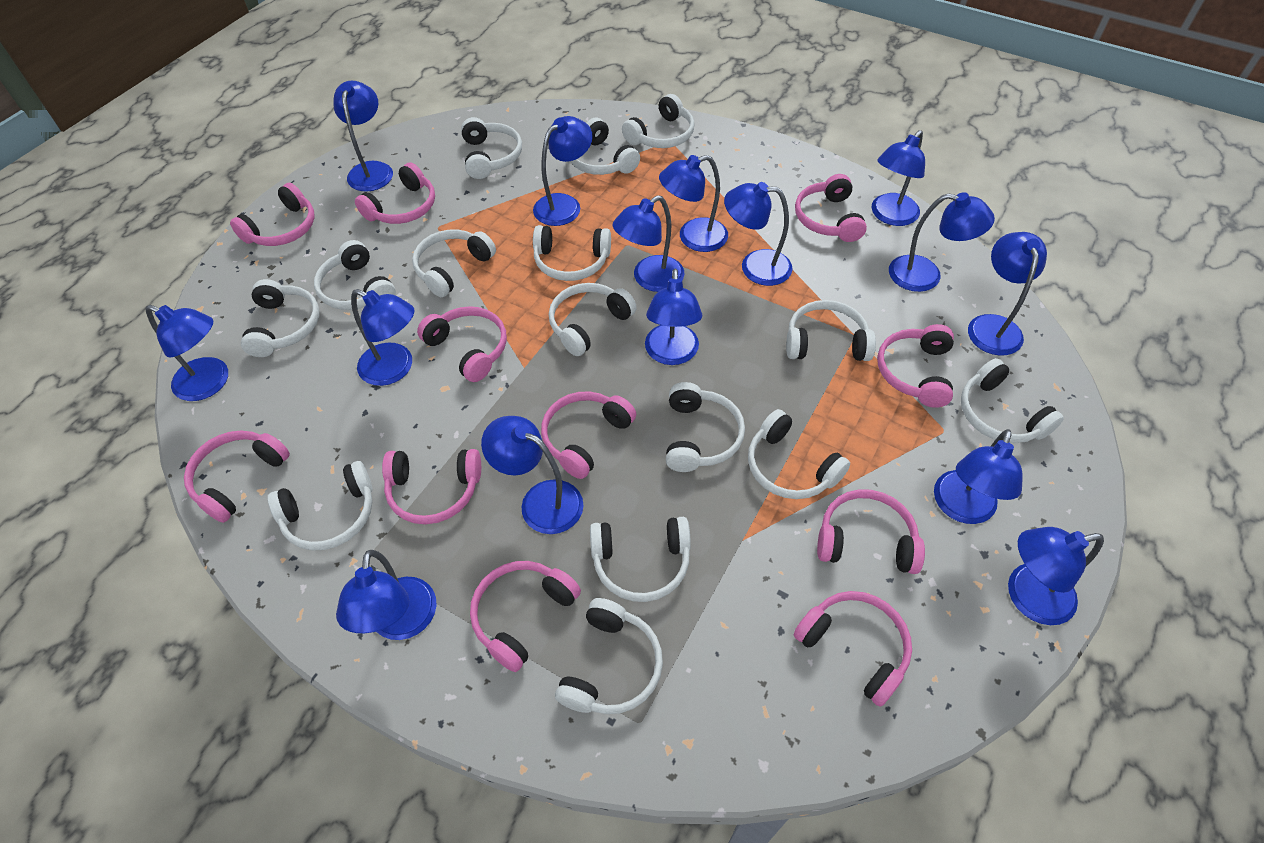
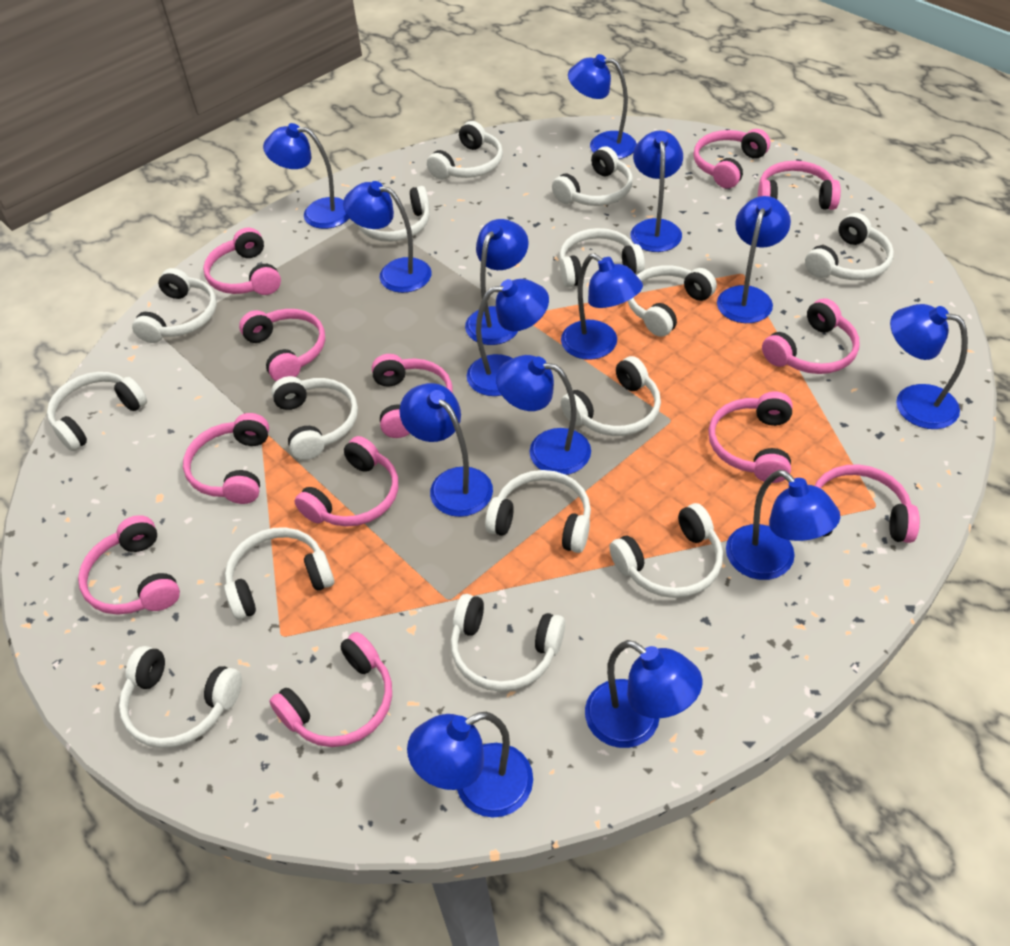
blue lamp: [145,305,228,401] [333,80,393,192] [336,550,437,640] [351,289,415,386] [481,416,584,534] [533,116,593,226] [613,195,685,292] [645,269,702,365] [659,155,728,252] [724,182,793,286] [872,130,925,226] [889,192,995,292] [934,429,1023,524] [968,232,1047,356] [1008,527,1104,625] = 15 -> [263,123,349,229] [343,181,432,293] [399,383,493,517] [407,712,533,818] [465,219,529,345] [467,279,549,396] [496,355,591,475] [561,253,643,360] [568,54,637,159] [585,640,702,748] [630,131,683,252] [717,196,791,323] [726,470,840,580] [890,304,968,429] = 14
pink headphones: [184,431,290,523] [230,183,315,246] [355,163,435,224] [382,449,481,524] [417,306,507,382] [470,561,581,672] [541,391,636,479] [794,591,912,707] [795,174,867,242] [817,489,925,574] [877,324,954,408] = 11 -> [78,515,180,615] [183,413,269,504] [203,228,281,295] [239,309,325,381] [269,632,392,747] [294,436,398,527] [372,354,453,438] [693,129,770,188] [708,392,793,483] [758,161,841,210] [762,298,859,374] [815,464,920,543] = 12

